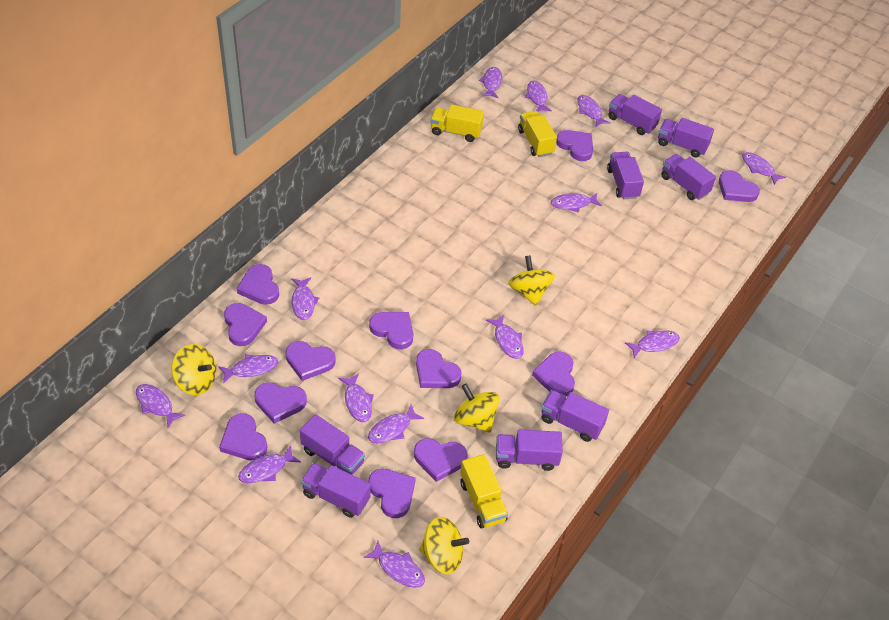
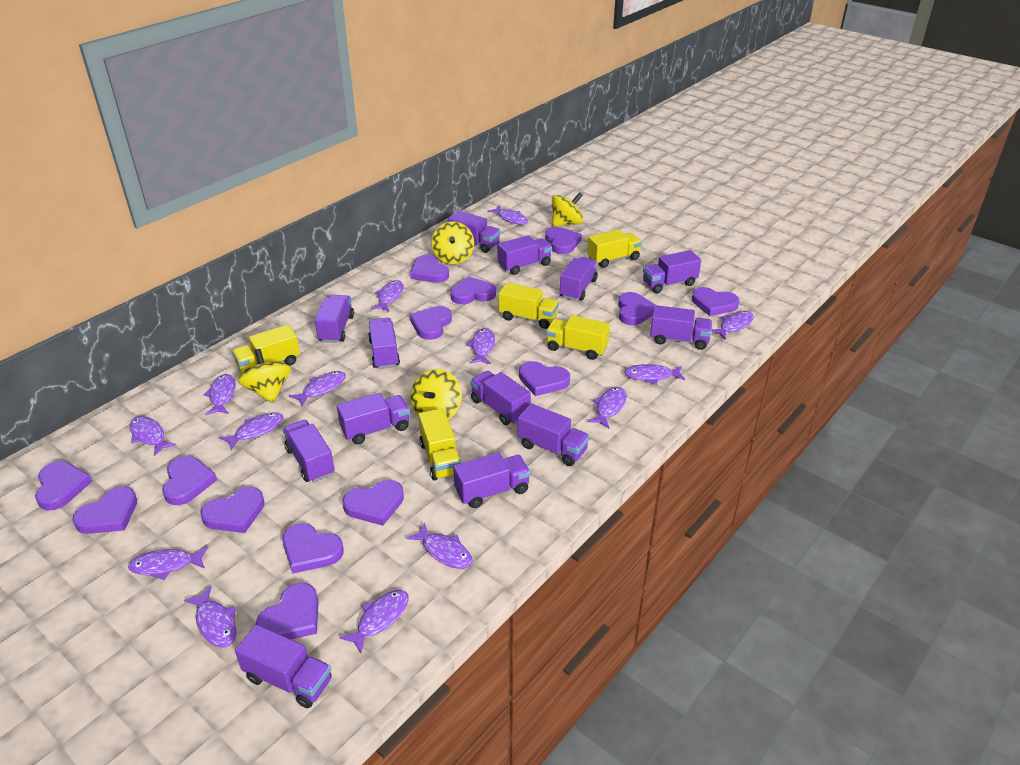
purple heart: [219,413,267,460] [224,303,267,346] [237,264,279,305] [254,382,307,424] [285,341,336,381] [368,468,416,518] [369,312,413,349] [414,438,468,482] [416,349,462,388] [532,351,575,397] [556,130,593,161] [719,170,760,202] = 12 -> [35,461,92,510] [73,486,137,534] [162,456,217,505] [200,487,265,533] [256,583,319,639] [282,523,344,574] [342,480,404,526] [410,255,449,283] [410,306,452,340] [450,276,496,304] [519,361,570,396] [545,227,582,254] [618,292,655,325] [692,287,739,316] = 14
purple truck: [300,414,365,475] [301,463,371,518] [496,430,563,471] [541,390,609,442] [607,152,644,199] [608,94,662,135] [658,118,714,157] [661,154,716,200] = 8 -> [235,625,332,708] [283,420,335,482] [315,295,354,343] [337,393,410,444] [368,318,400,369] [448,210,500,253] [453,452,530,508] [470,371,531,425] [498,235,552,275] [518,403,590,466] [560,257,598,301] [643,250,701,293] [650,305,712,350] = 13
yellow truck: [430,104,484,142] [460,454,508,528] [518,111,557,157] = 3 -> [232,325,300,374] [418,408,461,481] [499,282,559,329] [546,315,610,360] [587,229,642,268] = 5

